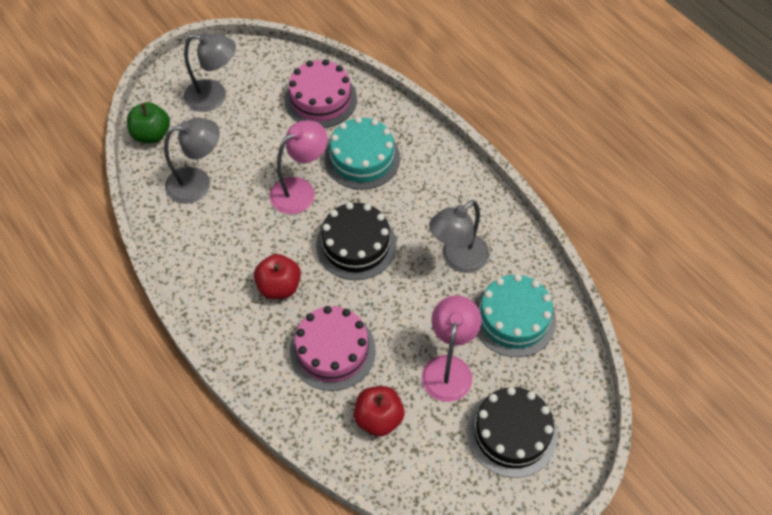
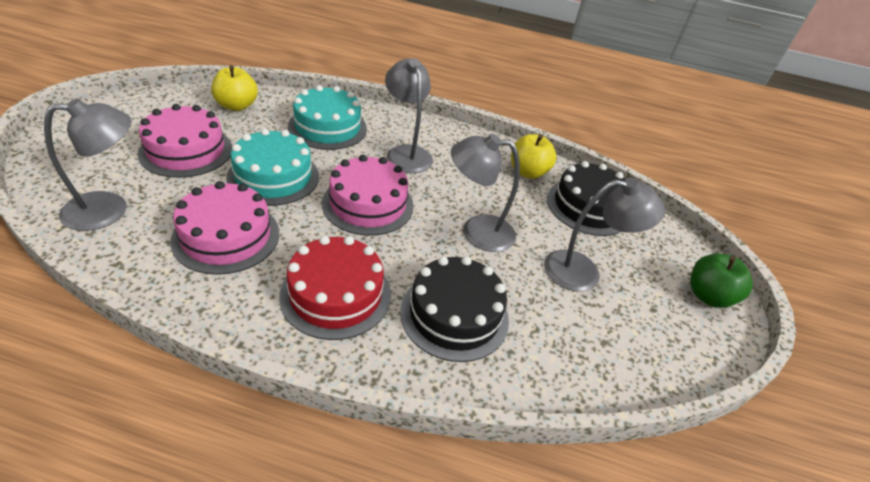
grey lamp: [164,118,220,204] [184,32,236,112] [429,200,489,273] = 3 -> [44,99,132,231] [385,58,433,173] [451,134,520,252] [544,178,665,291] = 4
pink cake: [284,59,357,128] [290,306,376,391] = 2 -> [138,104,232,178] [170,181,279,275] [322,155,414,236] = 3
pink lamp: [270,121,328,214] [422,295,482,402] = 2 -> none = 0
red apple: [254,254,301,299] [354,386,404,437] = 2 -> none = 0
red cake: none = 0 -> [279,236,391,340] = 1
yellow apple: none = 0 -> [211,65,258,111] [511,134,557,179] = 2

